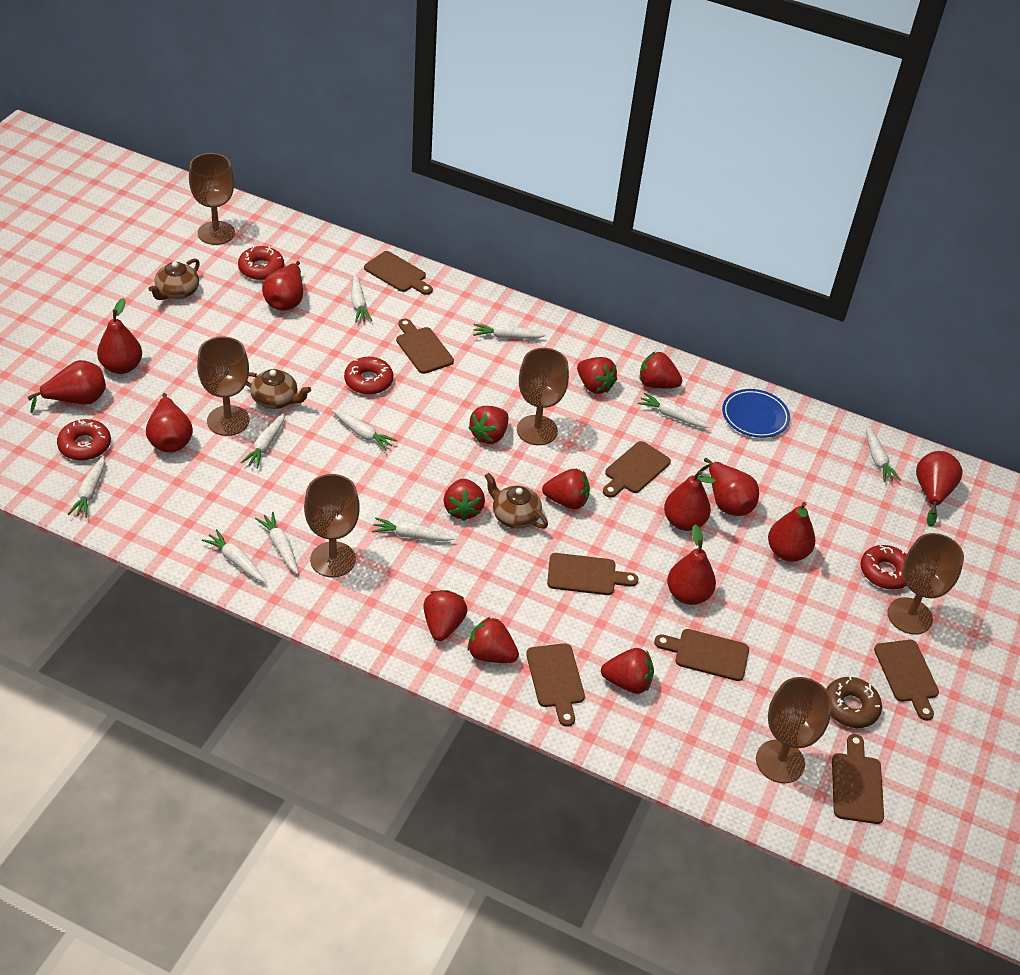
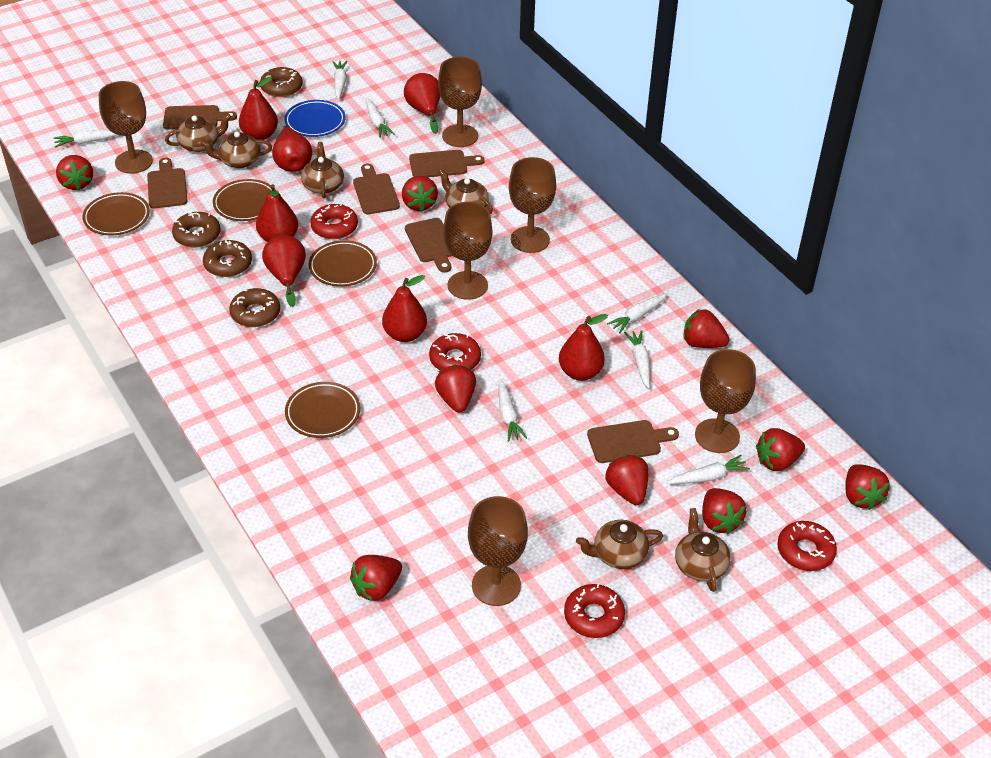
brown cutting board: [364,251,433,295] [396,319,454,374] [526,643,585,727] [547,553,638,595] [603,441,671,498] [654,629,749,681] [832,734,884,824] [874,640,939,721] = 8 -> [147,158,188,208] [163,105,237,130] [353,164,400,214] [405,218,453,273] [409,150,485,177] [587,420,679,463] = 6
brown donut: [826,676,882,728] = 1 -> [172,212,221,248] [203,240,252,277] [229,288,280,327] [260,67,303,97] = 4
brown plate: none = 0 -> [83,192,150,235] [213,179,276,221] [285,382,360,438] [309,240,377,287] = 4
brown teapot: [149,258,200,300] [246,369,311,409] [485,473,548,529] = 3 -> [165,113,231,152] [200,132,272,168] [301,142,344,199] [439,169,493,214] [576,520,663,569] [675,508,731,592] = 6
red pear: [28,360,106,413] [97,298,142,374] [146,393,193,453] [262,261,303,311] [664,470,715,531] [667,524,716,605] [700,458,759,516] [768,502,815,562] [916,451,962,527] = 9 -> [239,77,278,140] [256,184,298,242] [262,235,306,307] [272,125,312,172] [382,275,427,342] [404,73,441,134] [559,314,608,381] = 7
red strawberry: [423,590,467,641] [444,479,485,521] [467,617,519,663] [469,406,509,444] [542,469,590,509] [577,357,617,394] [601,648,654,694] [640,352,682,388] = 8 -> [56,155,93,190] [350,555,402,601] [402,176,438,212] [435,365,476,413] [606,455,648,505] [683,309,729,348] [702,488,747,534] [756,428,805,471] [845,464,890,510] = 9
white carrot: [68,456,105,518] [202,529,267,583] [241,413,285,469] [255,512,299,574] [331,409,397,451] [351,274,373,322] [372,517,455,541] [473,324,546,339] [638,393,710,428] [866,425,901,482] = 10 -> [53,130,118,148] [332,61,348,99] [366,98,395,138] [499,379,527,442] [607,293,668,333] [624,330,650,389] [667,455,750,484] = 7

